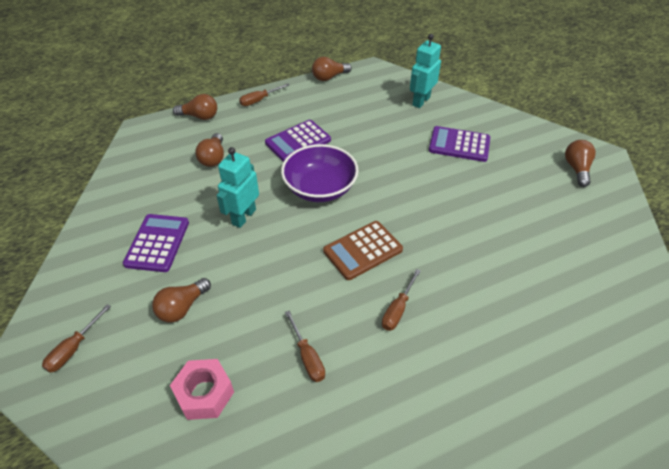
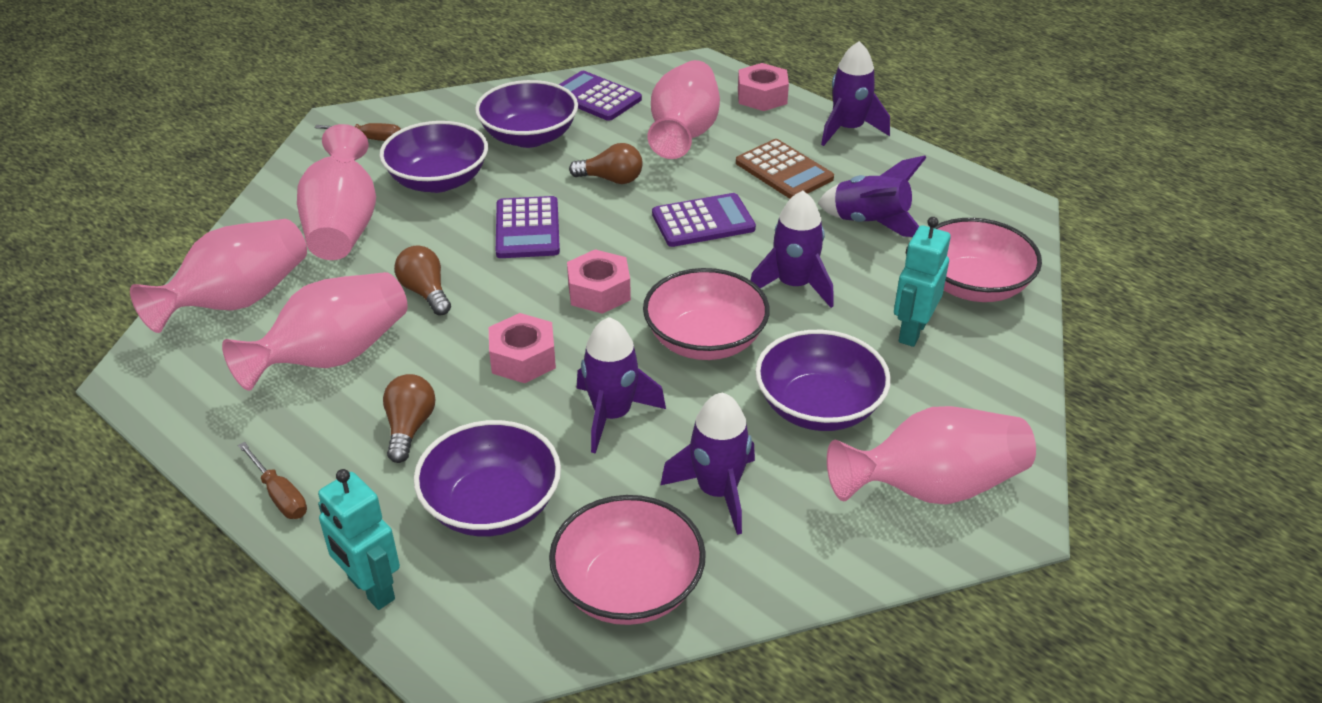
brown light bulb: [152,278,211,323] [173,94,217,120] [195,133,224,167] [312,57,352,81] [565,140,596,187] = 5 -> [383,374,435,463] [394,245,451,316] [569,143,643,184] = 3
brown screwdriver: [42,304,111,373] [239,84,289,106] [285,311,325,382] [382,269,421,331] = 4 -> [238,442,307,519] [315,123,401,141] = 2
pink bowl: none = 0 -> [549,495,706,625] [643,268,770,360] [934,218,1042,302] = 3
pink nut: [170,359,234,420] = 1 -> [489,313,556,383] [567,249,631,314] [738,63,789,111] = 3
pink vase: none = 0 -> [130,219,307,333] [222,272,408,391] [297,124,376,260] [648,60,720,159] [827,406,1036,504] = 5
purple bowl: [281,144,358,202] = 1 -> [379,121,488,193] [414,420,561,537] [475,80,578,148] [755,330,891,431] = 4
purple rocket: none = 0 -> [577,317,666,454] [661,393,755,535] [750,191,834,308] [818,155,926,237] [821,41,890,146] = 5

